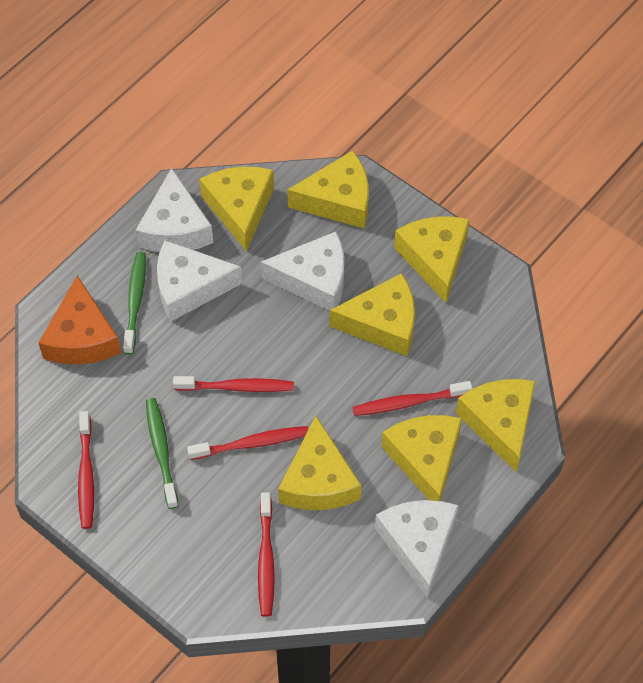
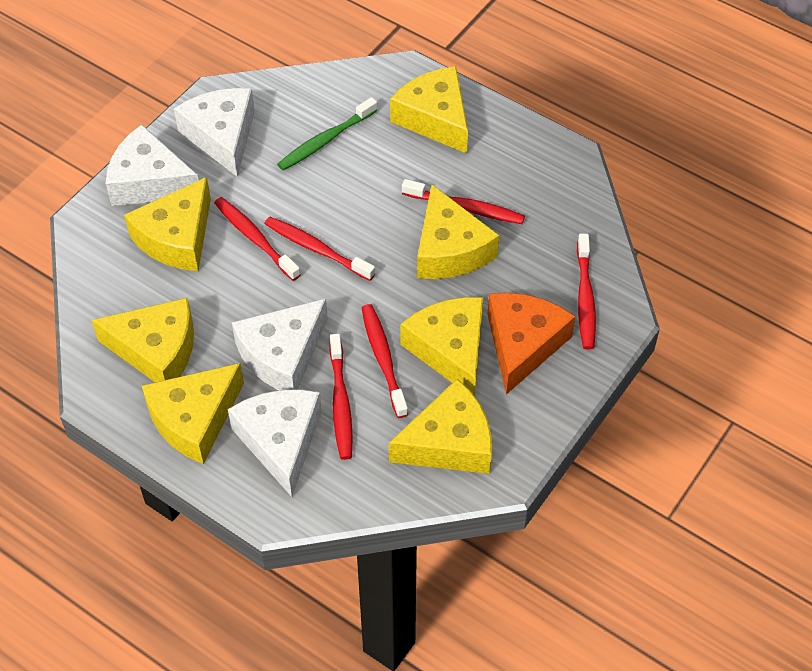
green toothbrush: [123,252,146,354] [146,398,178,509] = 2 -> [277,97,378,170] = 1
red toothbrush: [78,411,94,529] [173,376,294,392] [187,426,308,460] [258,492,275,616] [353,381,472,416] = 5 -> [214,197,301,281] [264,217,375,281] [330,334,353,460] [362,304,408,418] [402,179,525,224] [577,234,596,350] = 6

